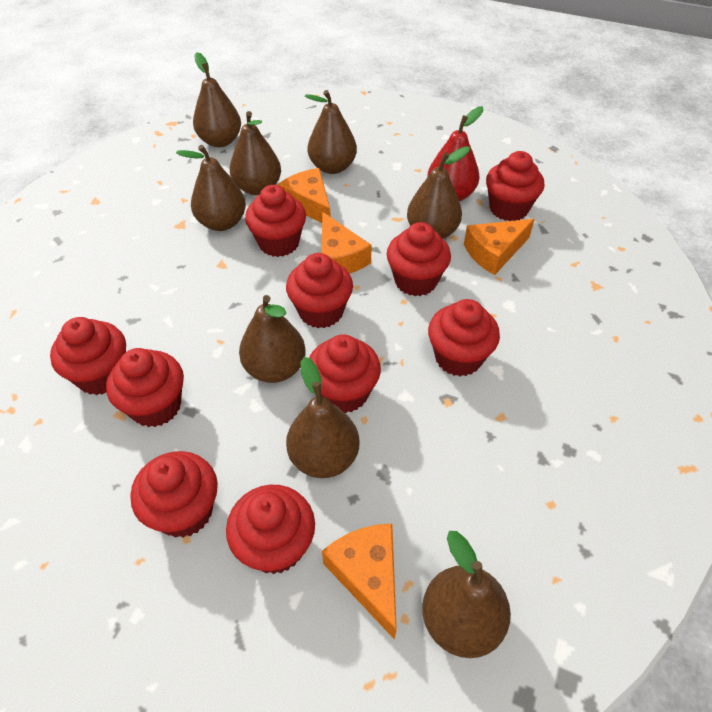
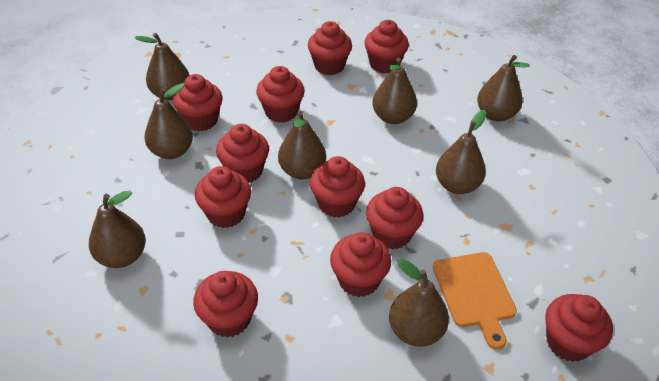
orange cheese: [277,168,331,223] [322,212,372,274] [322,524,397,640] [464,219,535,275] = 4 -> none = 0
orange cutting board: none = 0 -> [433,252,517,350] = 1
red cupcake: [50,317,126,395] [106,348,184,427] [131,451,218,538] [226,485,315,574] [245,185,306,257] [286,253,353,328] [309,334,381,413] [387,222,451,296] [428,299,500,376] [486,151,545,221] = 10 -> [173,74,222,132] [193,271,258,338] [195,166,251,228] [216,124,269,183] [256,66,305,123] [308,21,352,75] [310,156,365,218] [330,232,391,297] [364,20,409,74] [366,187,424,250] [545,294,613,362] = 11
red pear: [427,106,483,201] = 1 -> none = 0

